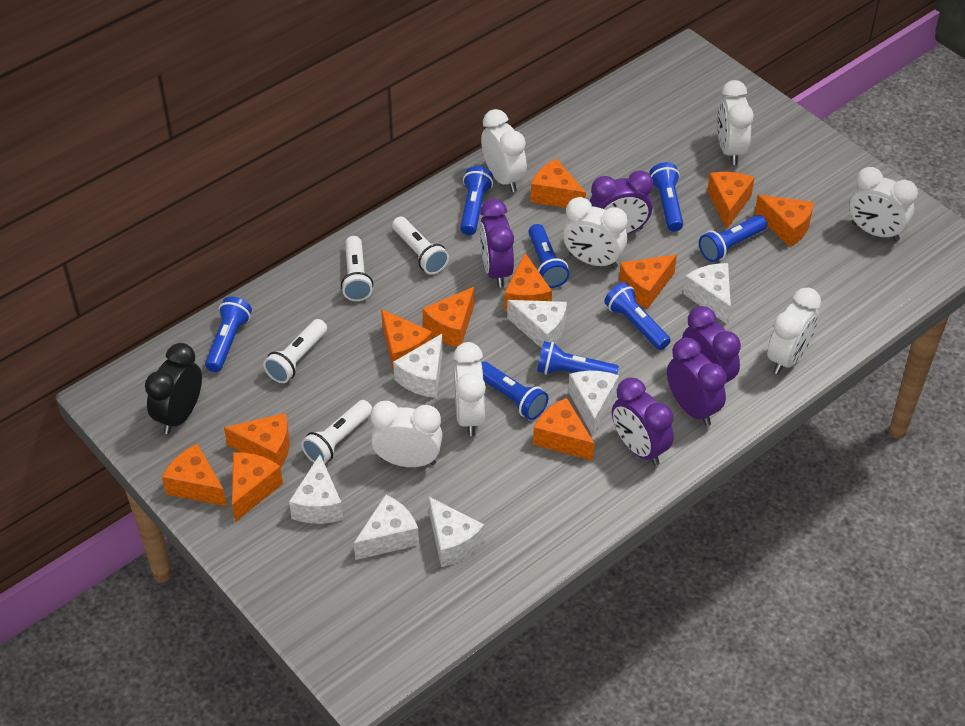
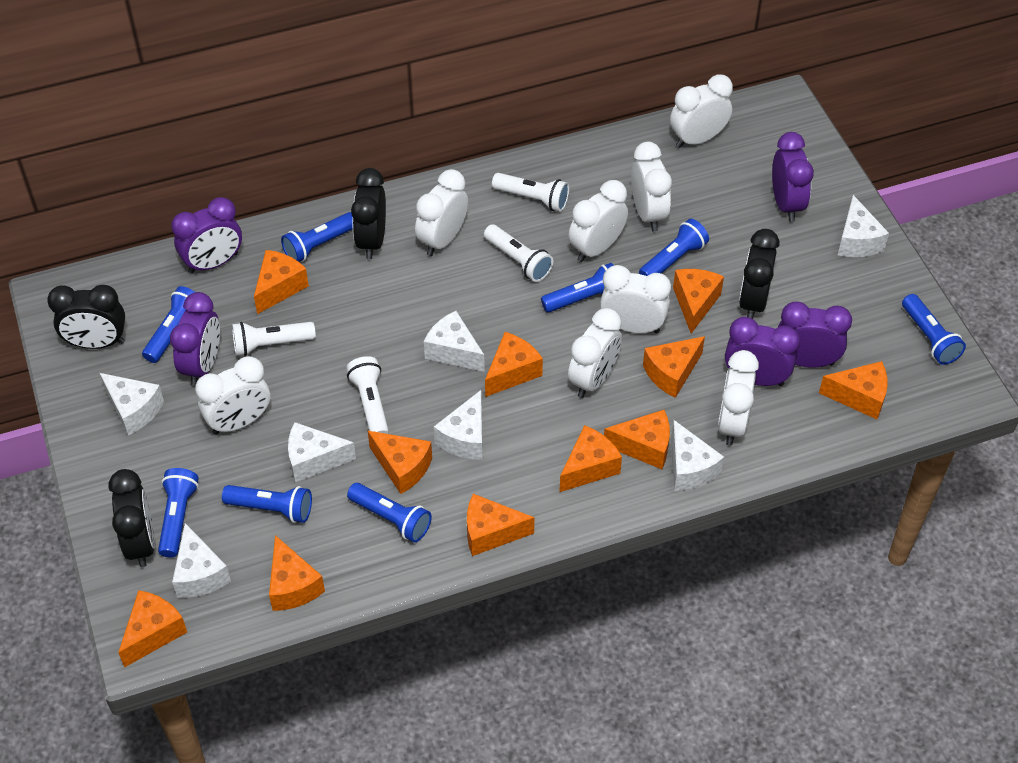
black clock: [145,343,202,434] = 1 -> [47,285,125,349] [109,469,155,567] [351,168,386,259] [739,229,779,319] = 4
white clock: [371,401,443,467] [453,342,486,436] [481,109,527,192] [563,197,628,269] [717,80,754,165] [767,287,821,374] [849,167,918,241] = 7 -> [195,356,270,435] [415,169,468,256] [568,308,622,398] [569,180,628,262] [600,265,671,334] [631,142,672,232] [670,74,733,148] [718,350,759,446] = 8

